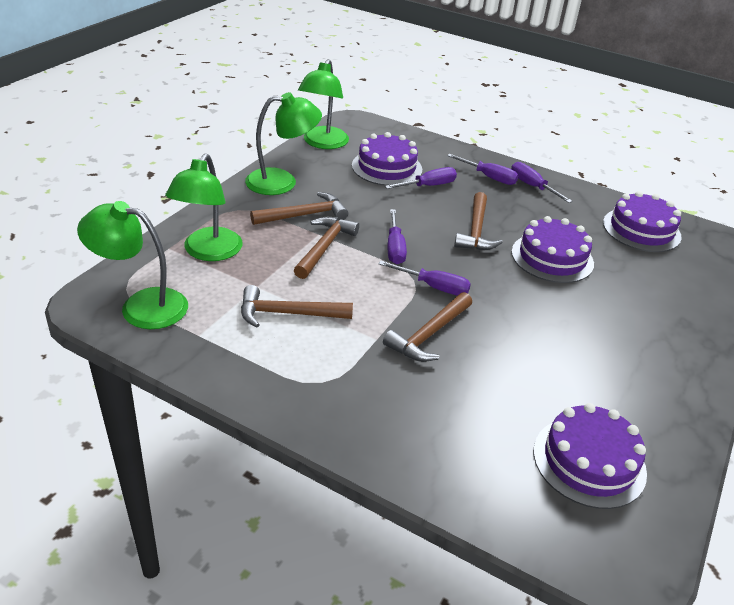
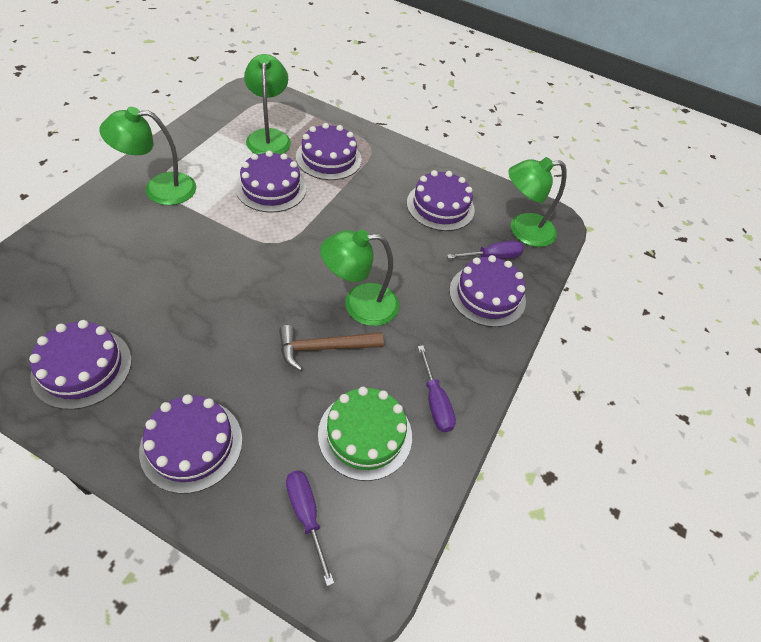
brown hammer: [241,285,353,327] [250,192,348,225] [294,217,359,279] [383,292,472,362] [454,192,503,250] = 5 -> [279,325,384,371] = 1
green cake: none = 0 -> [318,387,412,481] = 1
purple cake: [352,132,422,186] [512,216,594,283] [534,403,647,509] [603,191,682,252] = 4 -> [29,320,132,410] [139,394,242,494] [235,151,306,213] [296,123,362,180] [407,170,475,231] [449,255,526,327] = 6
purple screwdriver: [378,260,471,296] [385,167,457,189] [388,209,407,264] [447,154,518,185] [511,162,573,203] = 5 -> [286,470,334,586] [418,345,456,432] [447,241,524,259] = 3

